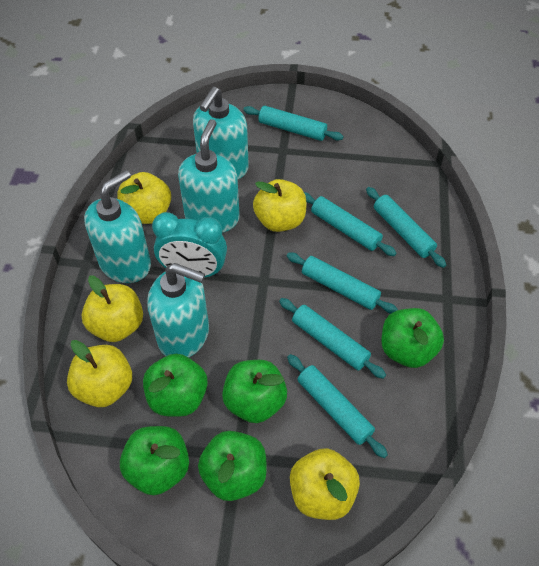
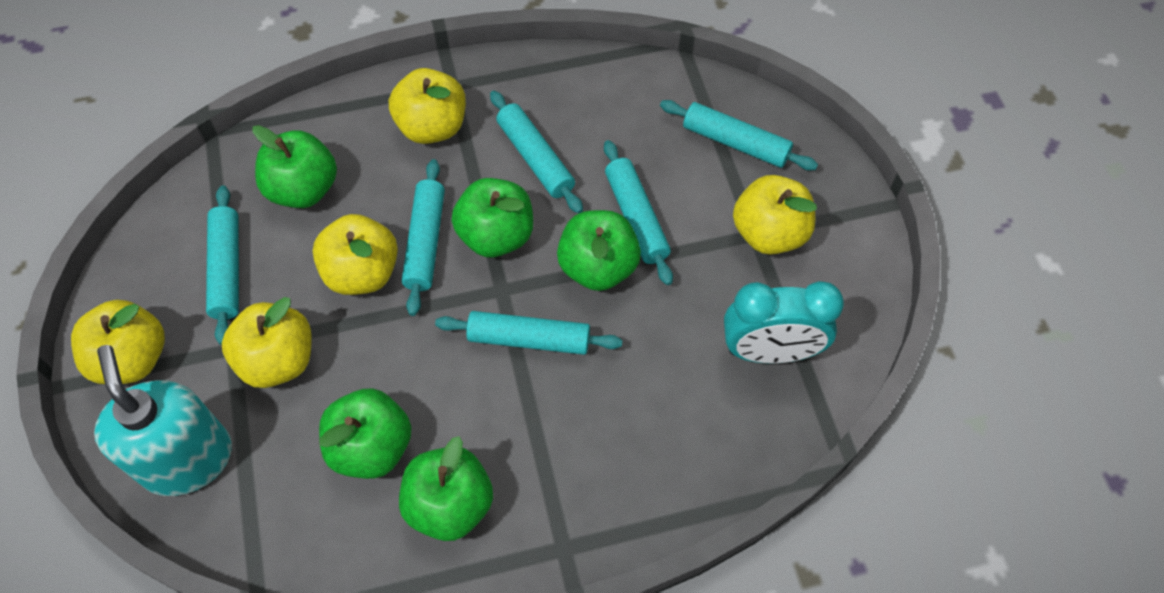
turquoise soap dispenser: [84,170,151,283] [147,263,209,358] [178,119,240,233] [193,87,249,179] = 4 -> [94,345,232,496] = 1

